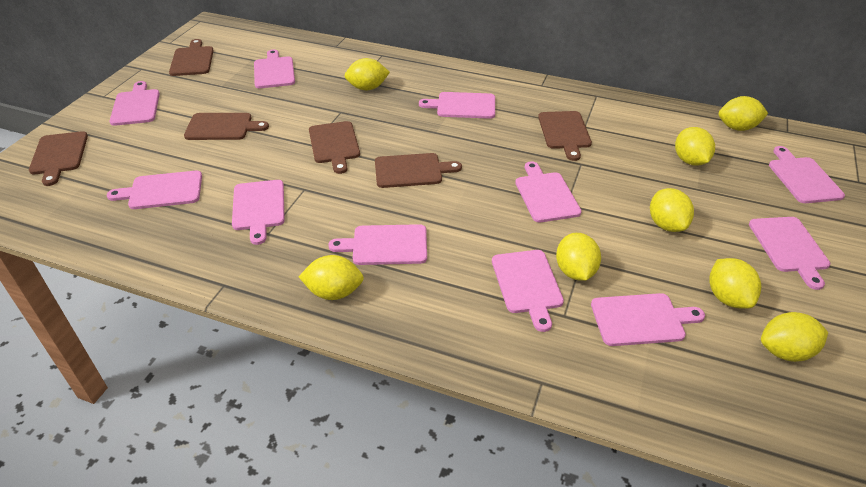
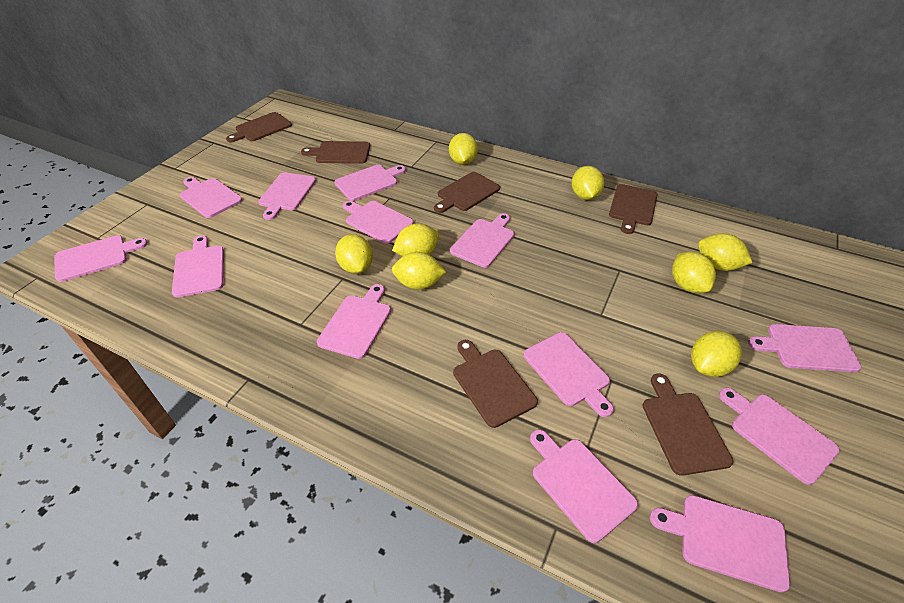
pink cutting board: [107,171,202,209] [110,81,160,126] [232,180,285,245] [254,49,295,88] [328,224,427,265] [419,92,495,119] [492,250,564,332] [515,161,582,222] [591,293,705,346] [749,217,830,290] [769,146,845,203] = 11 -> [54,235,148,282] [172,235,224,297] [180,177,242,218] [258,172,316,220] [317,284,391,359] [334,165,406,201] [343,201,414,244] [450,213,514,268] [524,332,614,417] [530,430,638,543] [650,495,790,593] [719,388,840,485] [748,324,861,372] = 13

